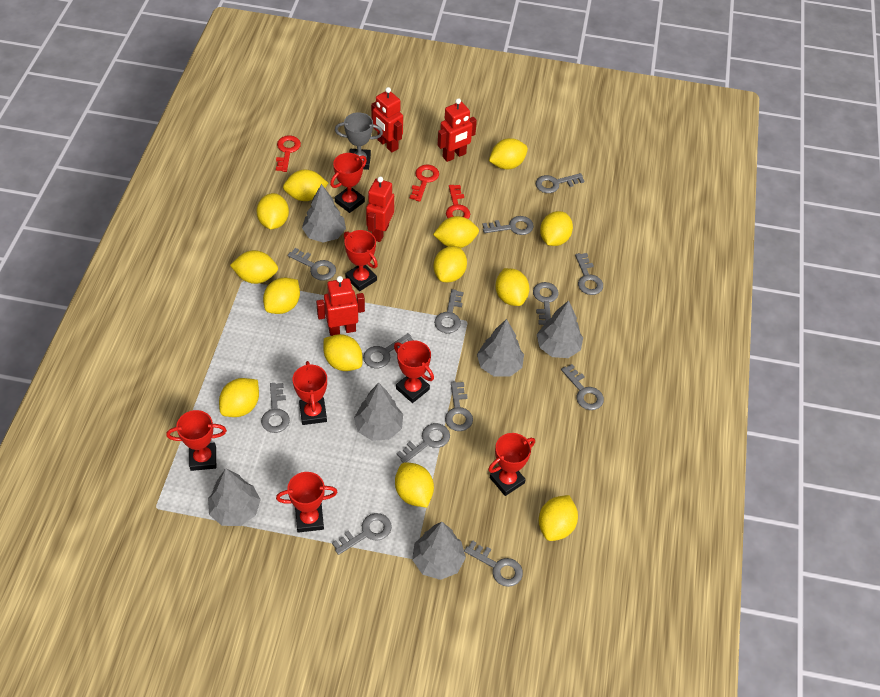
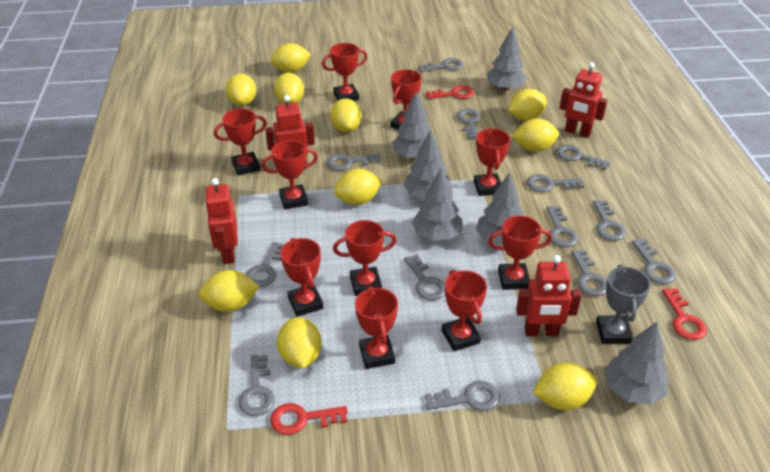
red trophy: [166,410,227,471] [276,472,338,533] [293,361,327,425] [330,153,367,213] [344,230,378,291] [394,340,434,403] [488,433,535,496] = 7 -> [214,109,267,176] [262,140,318,210] [280,238,323,317] [322,43,368,101] [333,220,397,296] [355,286,398,369] [391,69,421,129] [442,270,487,351] [474,128,510,196] [488,216,552,290] = 10
yellow lemon: [219,378,259,417] [230,250,278,284] [256,193,289,229] [263,278,300,314] [283,170,328,201] [323,334,363,371] [395,462,434,508] [433,216,479,248] [434,246,467,282] [489,138,528,169] [496,268,529,306] [539,495,578,541] [540,211,573,246] = 13 -> [199,270,259,312] [226,73,257,106] [271,43,311,73] [274,73,304,104] [277,317,322,368] [330,98,362,132] [334,169,382,205] [508,89,547,121] [512,118,559,152] [533,362,597,410] = 10

